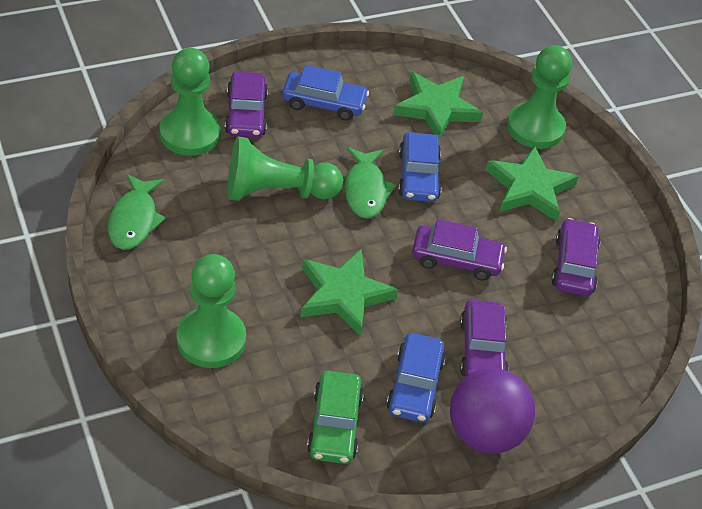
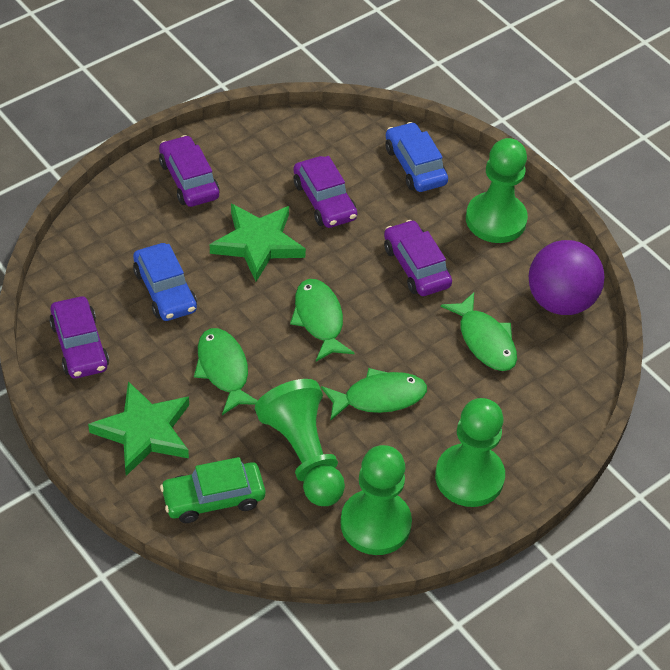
blue car: [282,65,369,121] [387,333,446,422] [398,132,441,202] = 3 -> [133,243,197,321] [386,122,448,192] = 2
green fish: [108,174,166,250] [344,147,396,219] = 2 -> [194,328,258,415] [290,279,355,362] [321,368,427,421] [441,292,517,371] = 4
green star: [300,249,398,336] [393,72,483,141] [486,146,579,221] = 3 -> [88,381,189,476] [210,204,306,282] = 2

